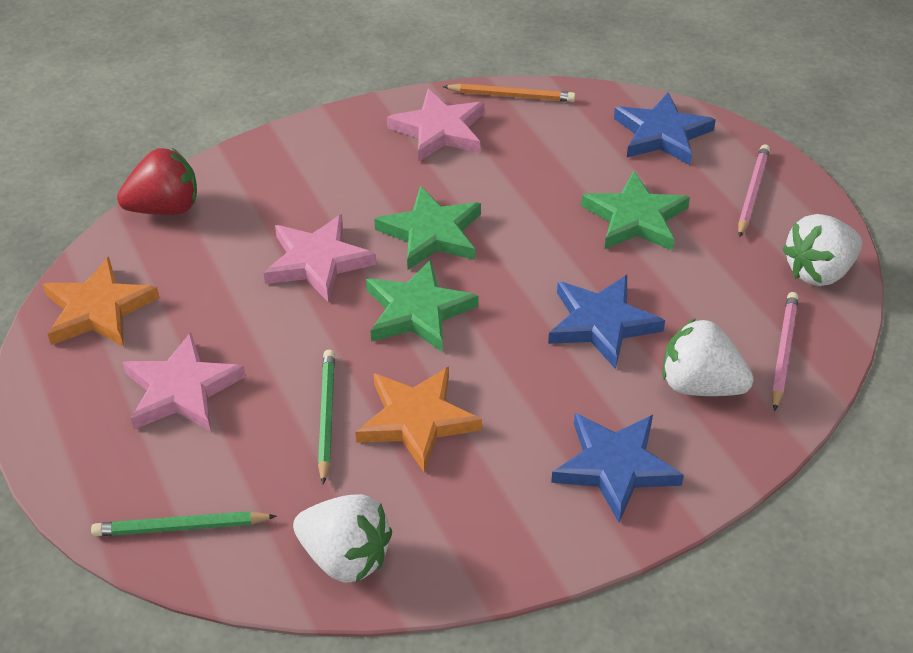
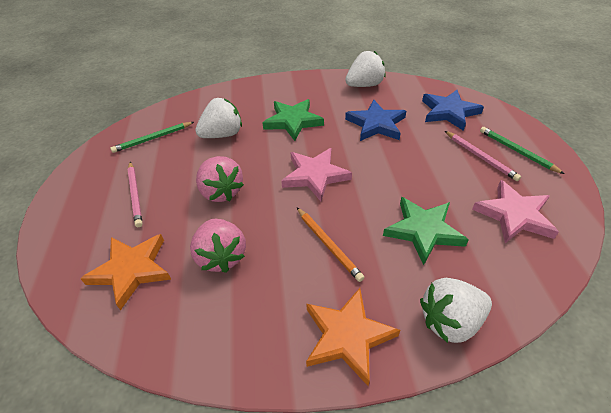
blue star: [548,275,665,369] [551,413,684,522] [614,93,716,165] = 3 -> [345,99,406,141] [422,90,484,131] = 2
green star: [366,259,478,352] [374,186,481,270] [581,171,690,251] = 3 -> [263,99,324,141] [383,197,469,265] = 2
pink star: [123,332,246,432] [264,214,376,302] [387,89,484,162] = 3 -> [281,148,352,201] [472,180,559,243] = 2
pink strawberry: none = 0 -> [190,219,246,273] [196,156,244,202] = 2
red strawberry: [117,148,197,215] = 1 -> none = 0

